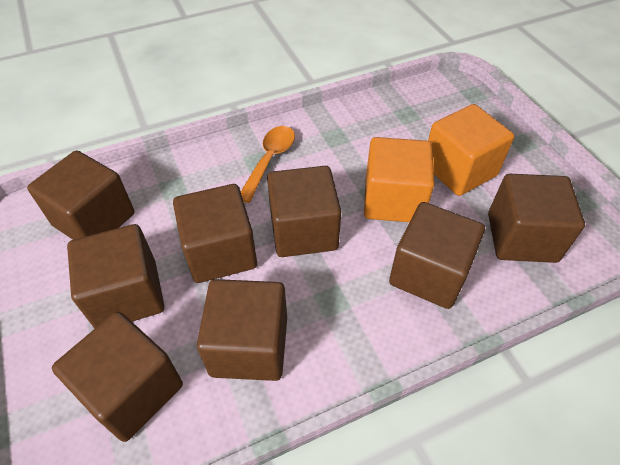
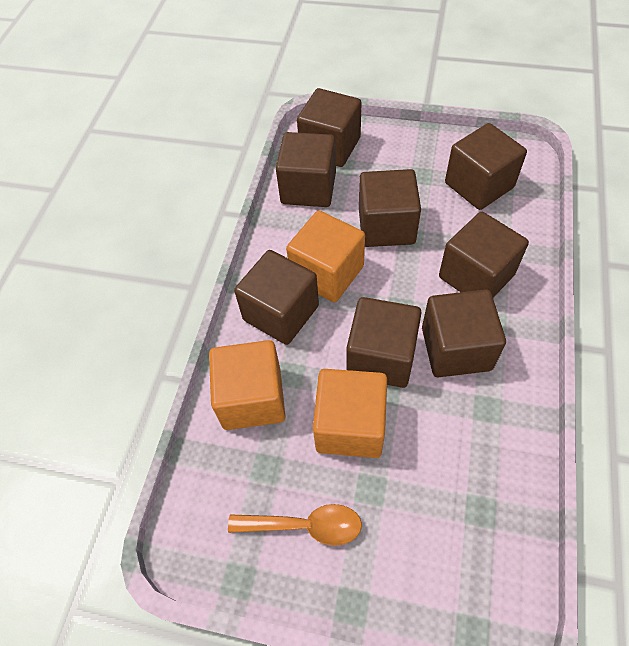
orange cube: [364,137,435,222] [428,104,514,196] = 2 -> [209,340,286,430] [286,211,365,302] [313,369,387,458] = 3

